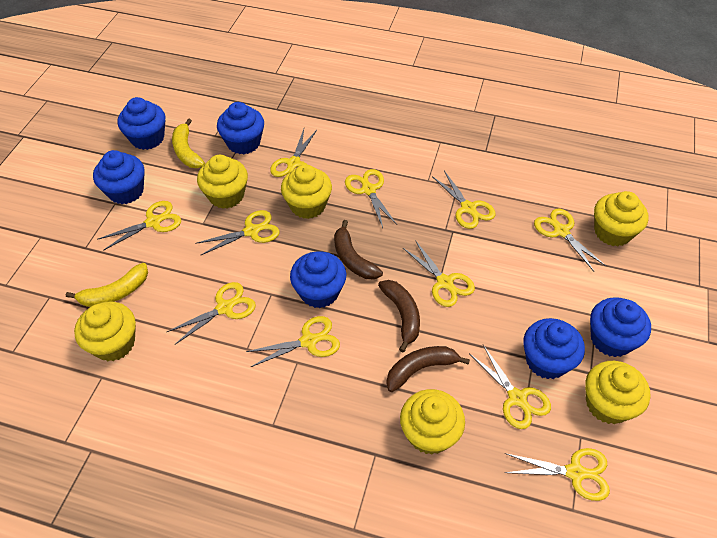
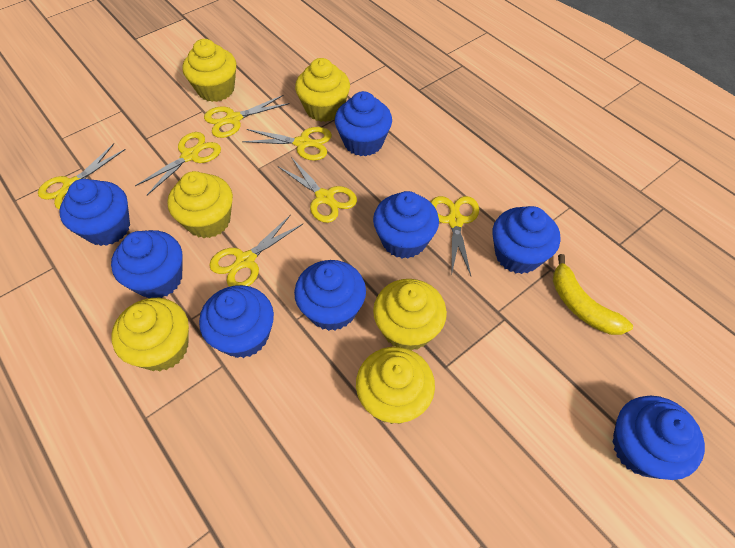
blue cupcake: [93,150,145,204] [117,97,166,150] [217,102,264,155] [290,251,346,308] [523,318,585,379] [590,297,651,357] = 6 -> [59,179,130,246] [111,230,182,298] [199,285,274,358] [294,260,366,331] [335,91,392,156] [373,191,439,259] [493,206,560,274] [612,396,705,480] = 8
brown banana: [334,220,383,279] [378,280,420,352] [386,346,470,392] = 3 -> none = 0
yellow banana: [66,263,148,307] [172,118,205,168] = 2 -> [553,254,633,335] = 1
yellow scissors: [97,201,181,251] [167,282,256,345] [195,210,280,255] [246,316,340,367] [270,129,317,177] [345,169,397,228] [403,240,475,307] [432,171,496,229] [469,345,551,429] [505,448,610,501] [534,208,606,272] = 11 -> [38,143,126,210] [135,132,221,195] [204,95,290,138] [209,215,303,287] [242,127,332,161] [278,157,357,223] [431,196,479,276] = 7

